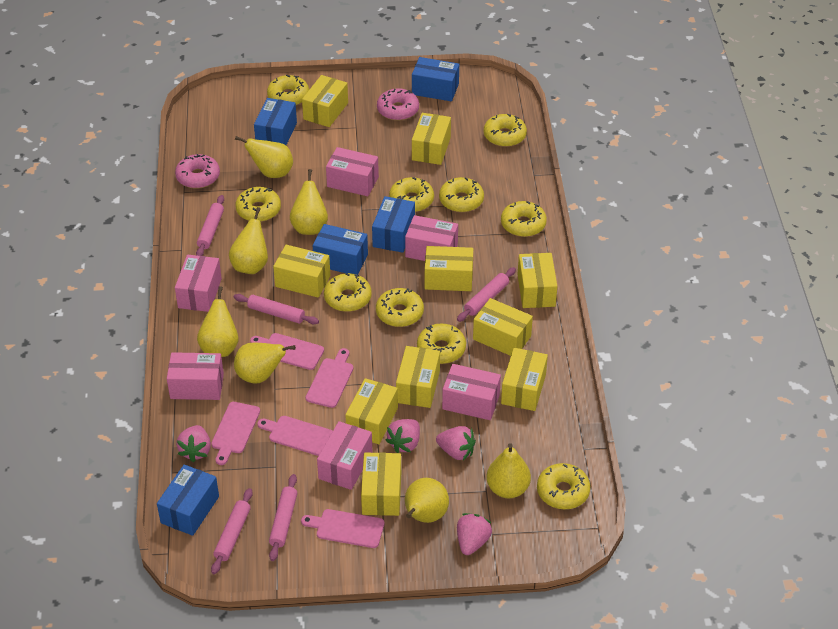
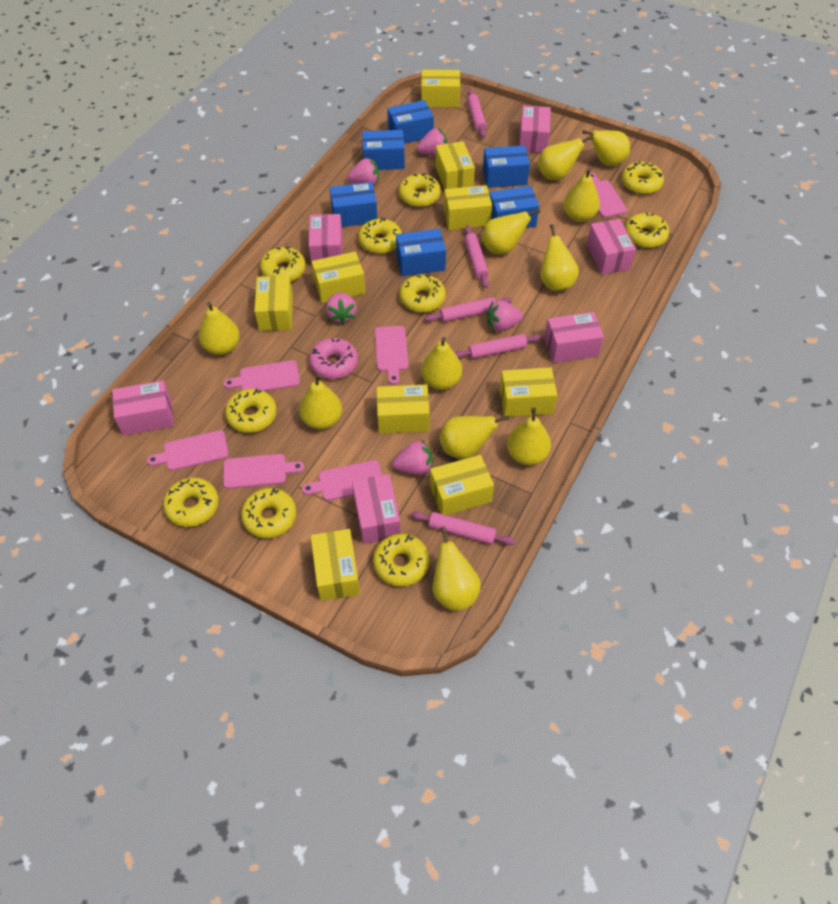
blue box: [157,465,219,536] [254,98,297,145] [313,224,368,275] [372,196,415,253] [412,57,459,101] = 5 -> [330,182,377,227] [362,130,405,170] [387,100,434,144] [396,229,446,276] [483,145,530,188] [490,186,539,228] = 6
pink cutting board: [211,402,260,465] [250,333,324,370] [257,416,333,456] [301,509,384,548] [306,348,353,408] = 5 -> [147,430,229,471] [223,360,300,391] [223,454,304,489] [302,460,382,501] [375,326,409,384] [589,173,627,218] = 6
pink donut: [175,154,220,189] [377,88,419,121] = 2 -> [309,338,358,379] = 1
pink strawberry: [176,425,211,462] [385,419,420,453] [436,426,476,460] [457,513,492,555] = 4 -> [326,292,357,325] [347,158,379,186] [392,440,433,475] [417,128,447,156] [487,301,523,332] = 5
yellow box: [273,245,330,298] [302,75,348,127] [345,378,398,444] [361,452,401,516] [396,346,440,408] [412,113,451,165] [425,246,473,291] [473,298,533,356] [501,348,548,411] [518,253,557,308] = 10 -> [254,276,293,331] [311,529,360,601] [312,252,365,303] [376,385,430,434] [421,70,460,107] [430,455,494,515] [435,141,475,189] [444,185,492,230] [500,367,557,417] = 9
yellow pear: [197,286,238,357] [229,207,268,274] [234,342,296,383] [235,136,293,178] [290,169,328,235] [405,478,449,523] [486,443,531,498] = 7 -> [199,302,240,355] [299,374,342,429] [421,337,462,390] [433,527,481,611] [440,416,509,459] [482,208,540,254] [507,407,551,465] [538,135,594,180] [540,224,579,291] [564,168,600,222] [582,130,630,166] = 11

